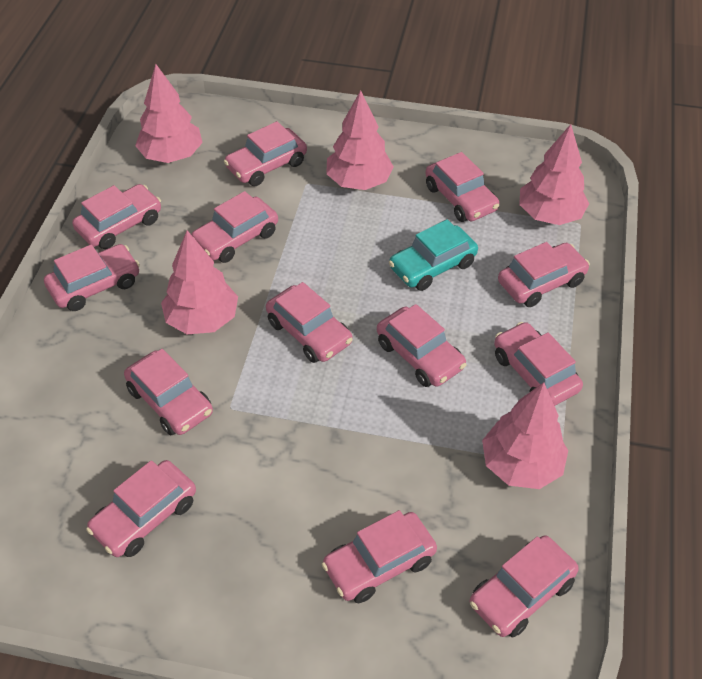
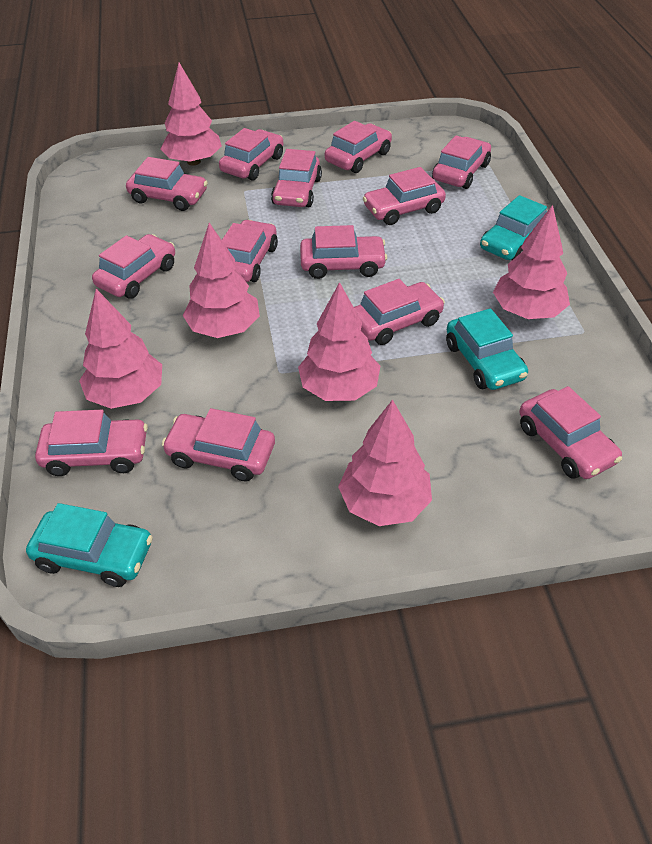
pink tree: [135,64,203,163] [161,230,238,334] [326,90,394,190] [482,382,568,489] [519,124,589,225] = 5 -> [79,289,162,409] [161,63,222,165] [183,223,260,338] [298,282,380,401] [338,399,432,526] [493,205,570,319] = 6
turquoise car: [389,219,478,291] = 1 -> [26,503,153,587] [446,308,528,390] [480,195,547,260] = 3

